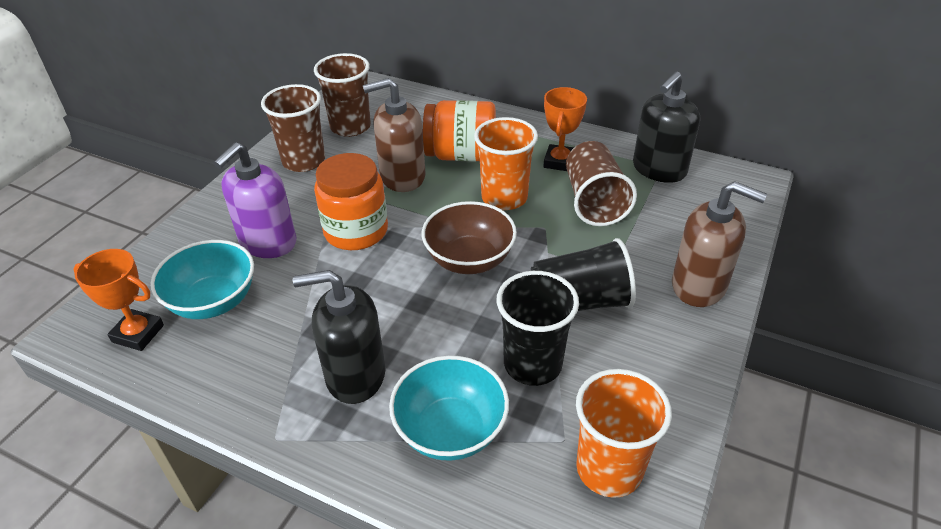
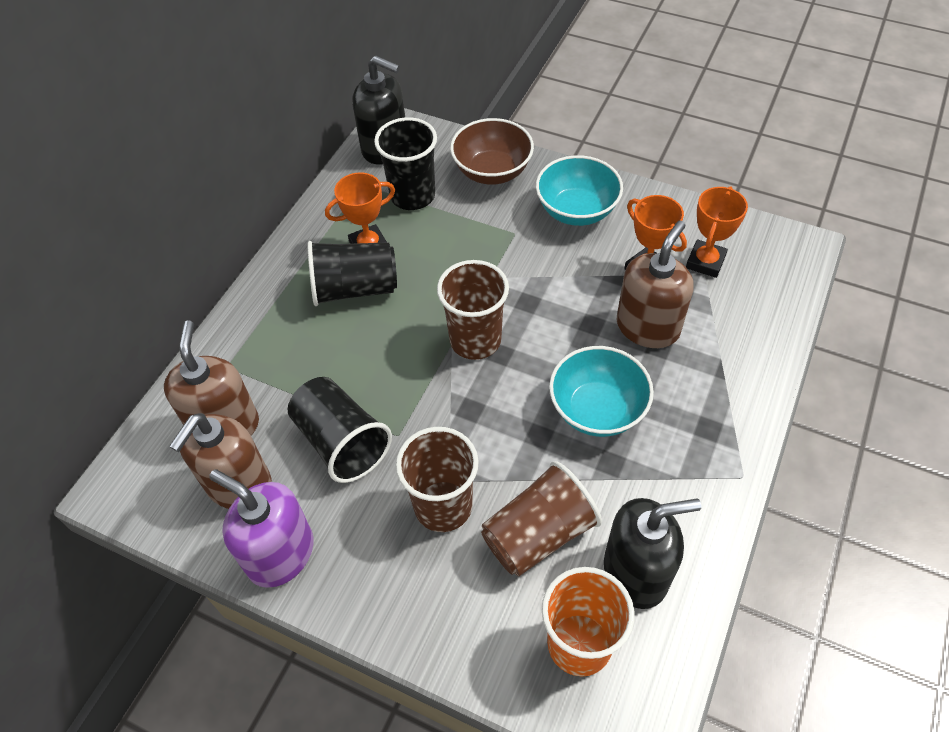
black cup: [497,271,579,386] [531,238,636,311] = 2 -> [288,377,392,483] [308,241,397,306] [374,117,437,210] = 3
brown soap dispenser: [363,78,425,192] [672,181,767,307] = 2 -> [164,320,259,435] [169,413,272,509] [617,221,694,348] = 3
orange cup: [474,117,538,210] [576,369,672,498] = 2 -> [542,567,635,676] = 1
orange jar: [314,153,388,250] [423,100,496,162] = 2 -> none = 0
orange trophy: [73,249,164,351] [543,87,587,171] = 2 -> [325,172,395,244] [624,195,687,270] [686,186,748,278] = 3

